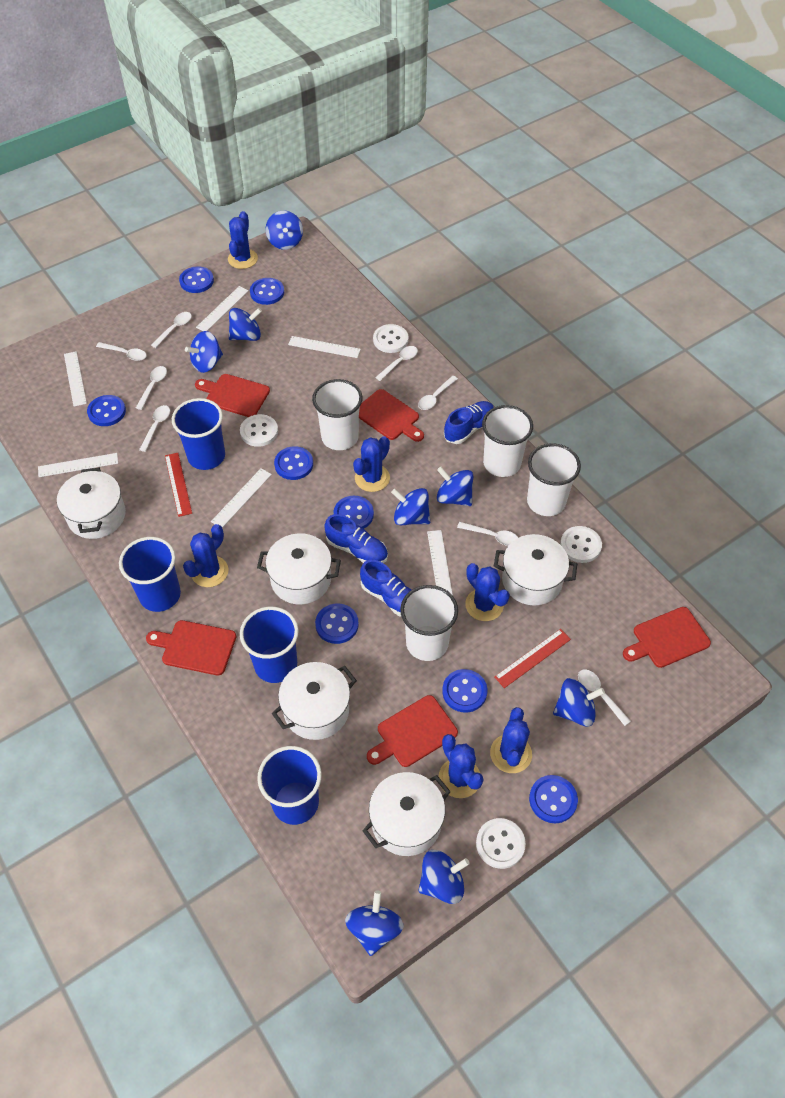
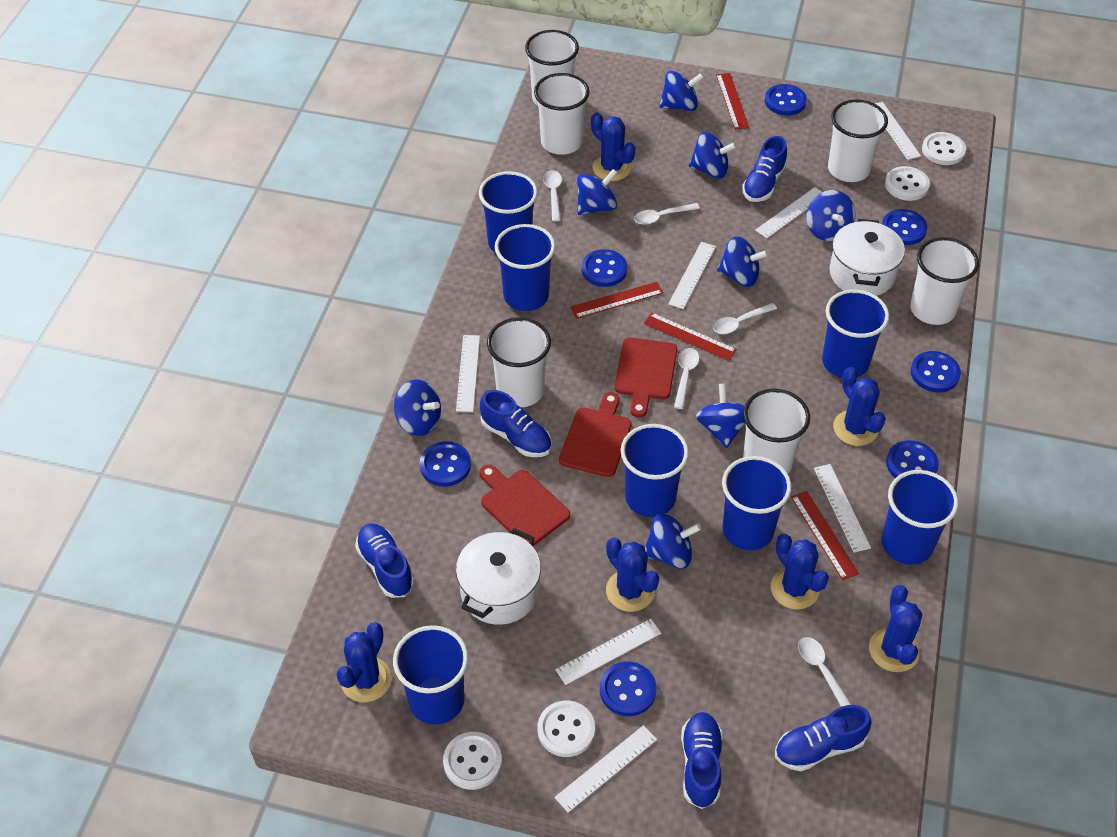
blue button: [87,395,126,426] [179,266,214,293] [250,278,284,305] [274,446,313,480] [315,603,359,644] [333,496,374,529] [442,669,487,713] [529,775,578,823] = 8 -> [420,441,471,487] [582,249,627,287] [600,662,657,716] [765,84,807,116] [882,209,928,245] [886,440,939,478] [911,351,961,393] = 7
blue cup: [119,537,181,612] [172,398,225,470] [240,607,299,683] [257,746,322,825] = 4 -> [393,625,468,725] [479,171,538,253] [495,224,555,311] [621,424,689,517] [722,456,791,550] [822,290,889,378] [882,470,958,565] = 7
blue shoe: [324,514,388,563] [360,560,411,617] [444,401,494,444] = 3 -> [355,523,414,598] [480,390,551,457] [681,712,723,809] [742,136,787,202] [775,705,872,771] = 5
red cutting board: [146,620,236,676] [195,374,270,417] [359,389,424,442] [367,695,458,767] [623,607,711,668] = 5 -> [479,465,570,546] [559,392,632,477] [614,337,677,417] = 3
red ruler: [165,453,192,517] [494,629,571,688] = 2 -> [570,282,663,319] [644,313,737,361] [716,73,749,130] [791,491,859,580] = 4
white cup: [312,379,362,450] [400,585,458,661] [482,405,533,477] [527,443,581,516] = 4 -> [487,317,551,407] [525,30,579,106] [534,73,589,155] [743,389,810,474] [828,99,888,182] [910,237,979,325] = 6
white pot: [57,468,126,539] [257,533,341,605] [272,662,357,740] [362,772,451,856] [494,534,577,606] = 5 -> [456,528,541,625] [829,219,905,296] = 2
white ruler: [38,453,118,477] [64,351,87,407] [196,286,249,331] [211,468,272,528] [288,336,361,358] [427,530,453,595] = 6 -> [456,335,480,412] [554,725,657,813] [555,619,661,685] [668,242,716,309] [755,187,822,238] [814,464,871,553] [875,102,921,160] = 7
white spoon: [96,342,147,361] [136,366,167,410] [139,405,170,452] [151,312,192,348] [375,346,418,381] [418,376,458,410] [457,522,518,546] [578,669,631,726] = 8 -> [543,170,562,221] [634,203,700,225] [674,348,699,409] [713,303,777,334] [798,637,851,707] = 5

